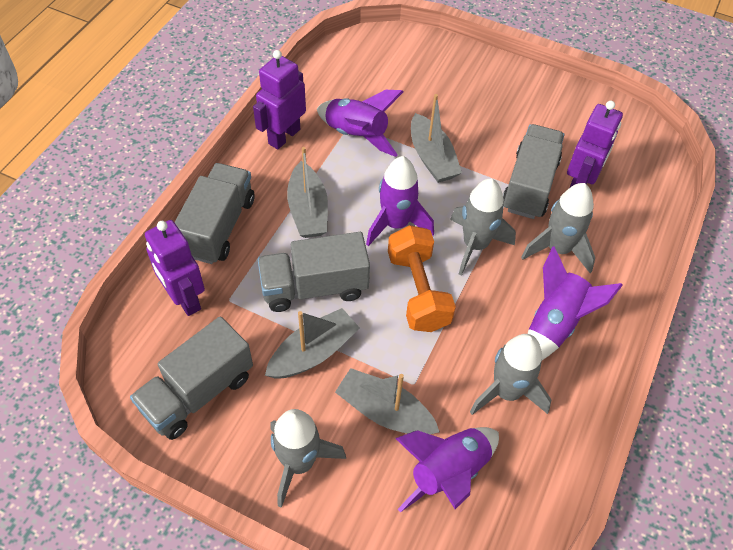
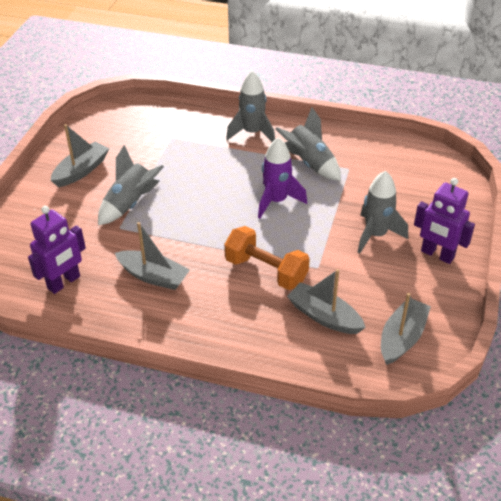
grey truck: [130,316,253,440] [175,163,254,264] [257,232,370,312] [503,124,564,219] = 4 -> none = 0
purple robot: [145,220,205,316] [253,50,306,150] [567,101,623,188] = 3 -> [28,206,86,294] [414,178,475,264] = 2
purple rocket: [317,90,404,157] [366,156,434,246] [395,427,499,512] [528,246,623,360] = 4 -> [258,137,307,218] = 1

